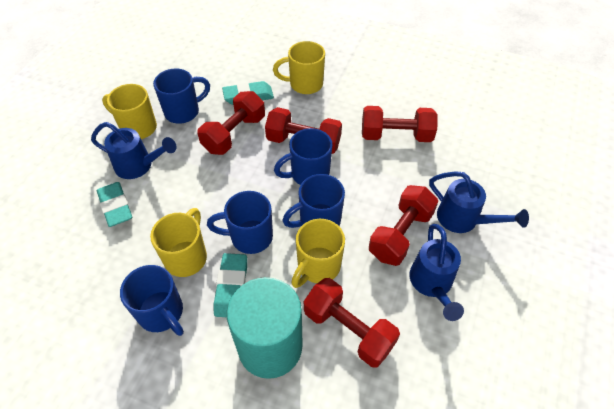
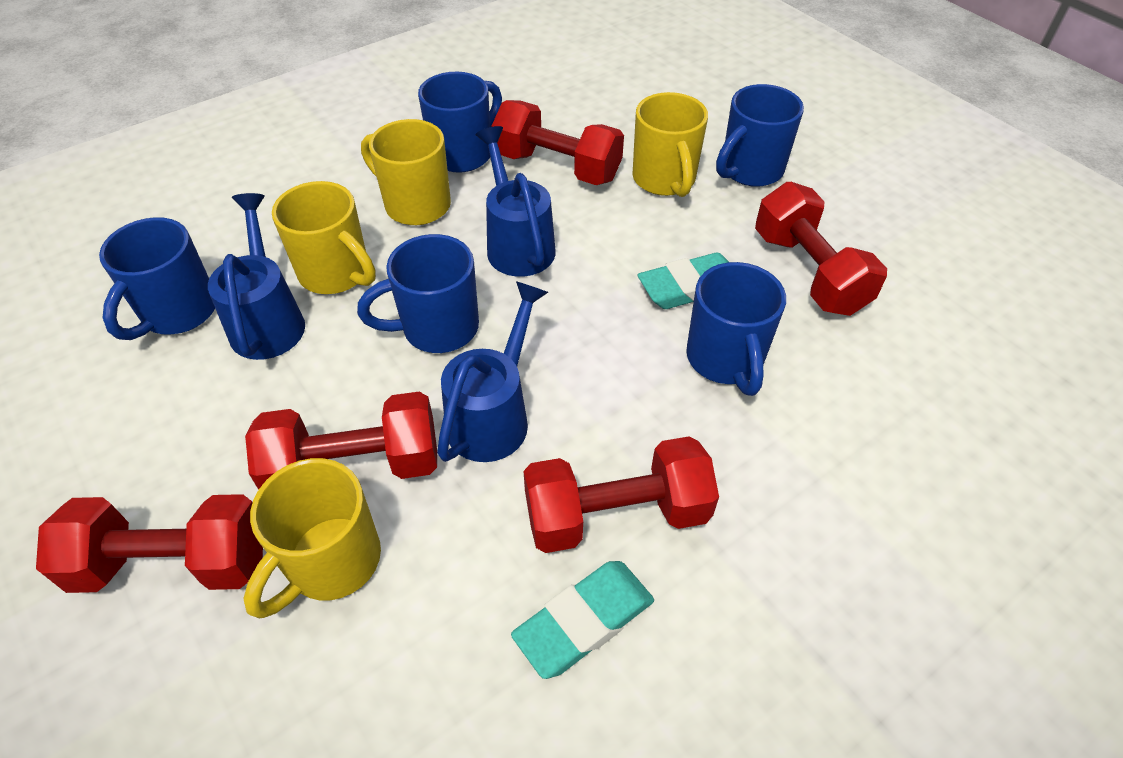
turquoise cylinder: [227,277,303,379] = 1 -> none = 0
turquoise eraser: [97,182,132,227] [214,253,247,317] [222,81,274,105] = 3 -> [511,561,654,679] [638,253,729,309] = 2

